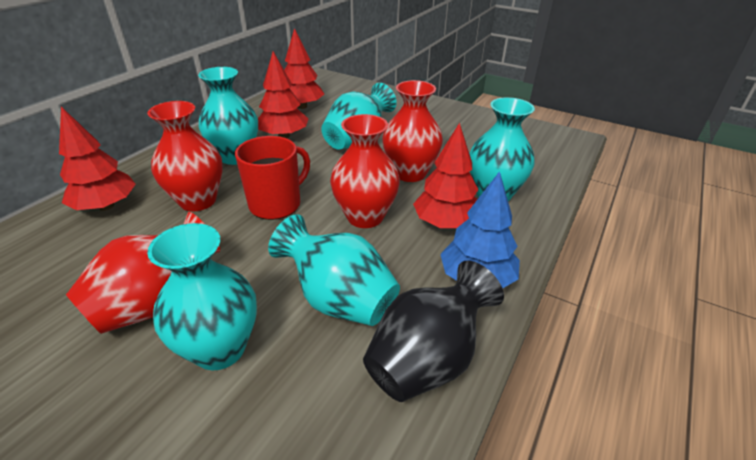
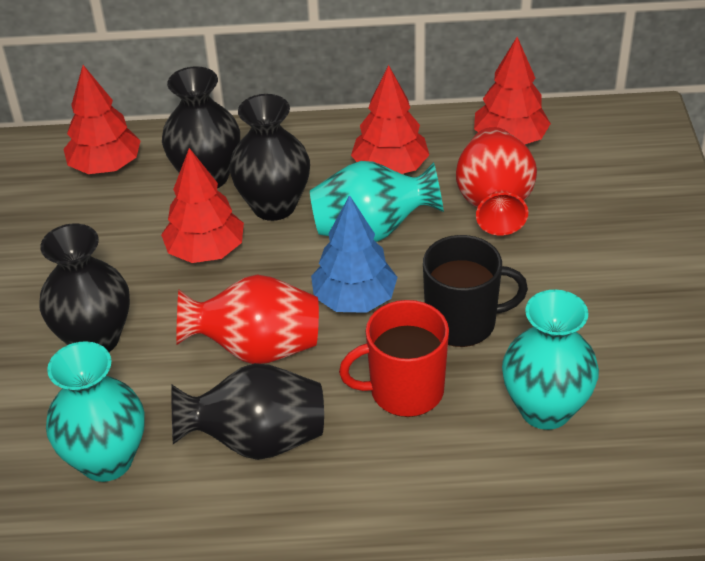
black mug: none = 0 -> [423,235,528,347] = 1
black vase: [363,261,504,402] = 1 -> [39,224,130,352] [162,66,240,188] [171,363,324,460] [229,94,310,221] = 4
red vase: [66,212,220,334] [147,101,223,211] [330,114,400,228] [382,80,443,182] = 4 -> [176,275,319,364] [456,127,537,236] = 2
turquoise vase: [147,223,257,370] [198,67,258,165] [268,214,400,326] [321,83,397,149] [469,97,535,202] = 5 -> [46,341,145,482] [310,161,444,242] [502,290,599,430] = 3

